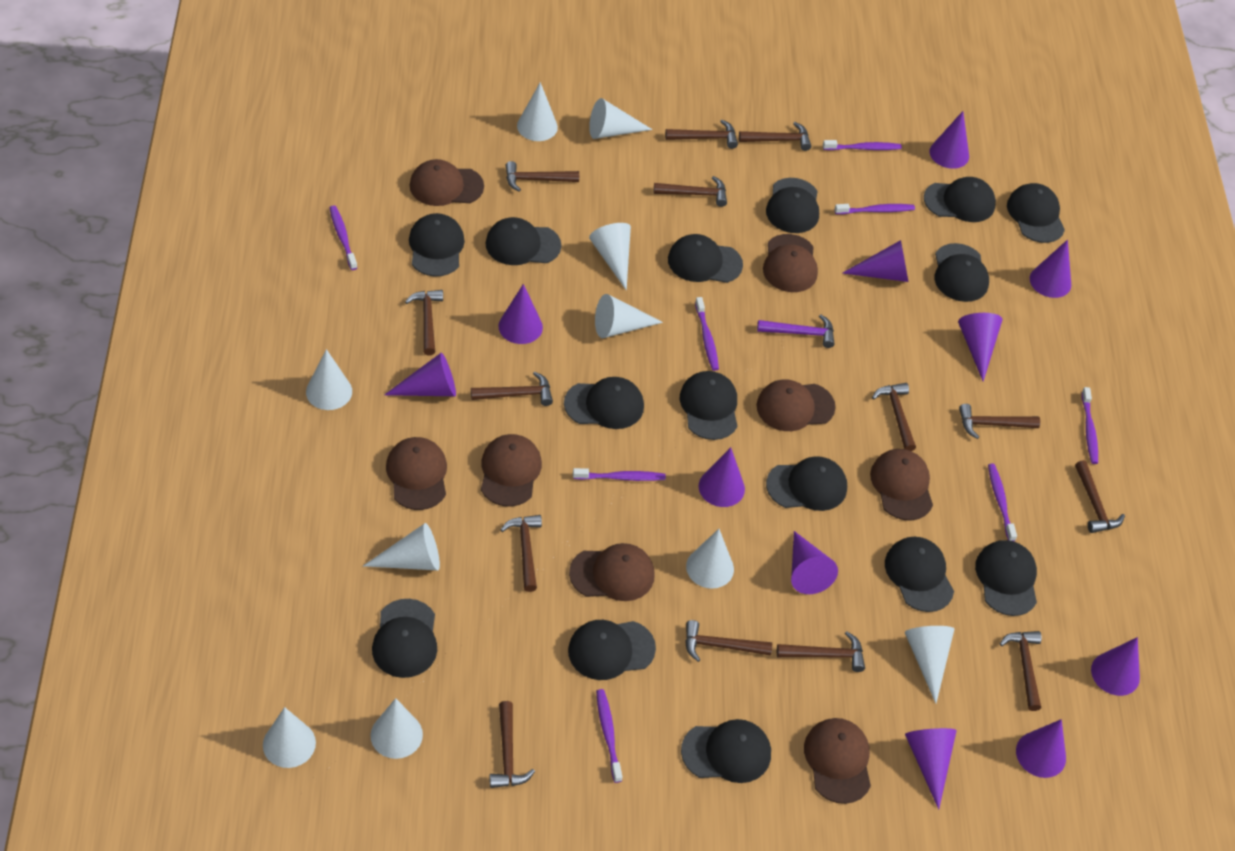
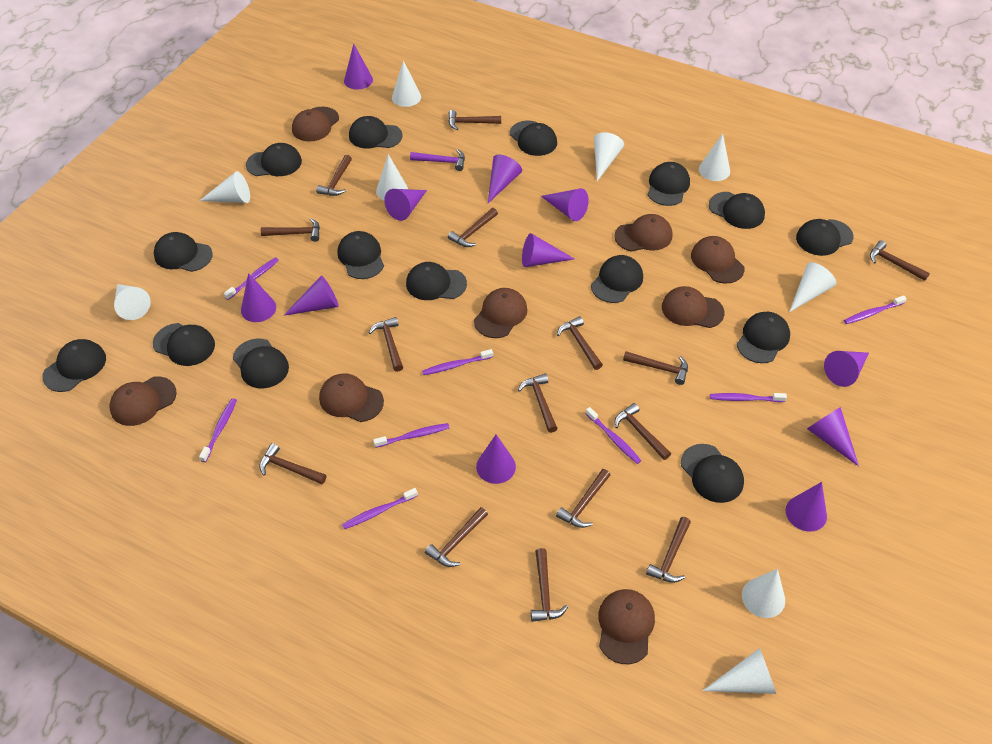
brown hammer: [405,290,443,355] [471,372,553,406] [490,701,535,788] [500,515,542,592] [506,161,579,192] [654,176,727,207] [665,120,738,149] [685,620,772,662] [739,122,811,151] [777,631,865,672] [872,383,916,451] [959,404,1040,439] [1000,631,1042,711] [1075,460,1125,533] = 14 -> [259,443,326,484] [261,218,320,242] [316,155,352,196] [369,317,403,372] [425,507,488,567] [448,208,498,247] [449,110,501,130] [518,374,558,433] [531,548,568,622] [556,469,610,528] [557,316,603,370] [615,403,671,460] [623,351,688,385] [646,517,691,583] [870,240,930,281] = 15
white cone: [263,707,316,768] [306,349,352,410] [363,523,440,570] [370,698,423,759] [517,82,558,141] [589,98,653,139] [589,223,631,290] [595,294,663,338] [686,529,734,589] [905,626,954,703] = 10 -> [114,284,151,320] [199,171,250,203] [376,154,408,200] [392,60,421,107] [594,132,624,181] [699,134,730,181] [703,648,776,694] [742,569,785,618] [789,262,836,312] = 9

